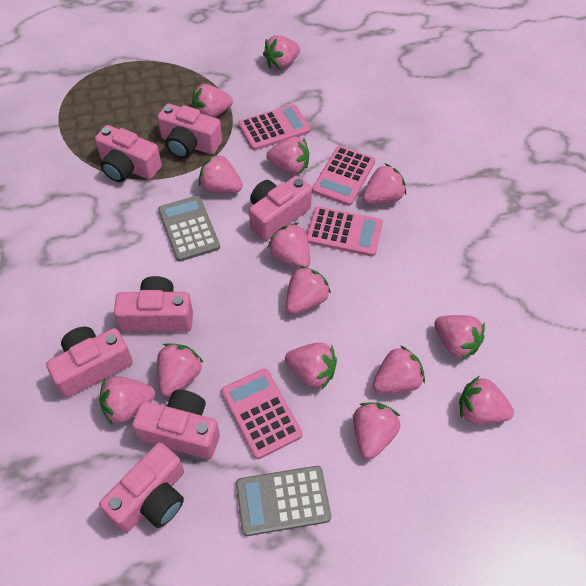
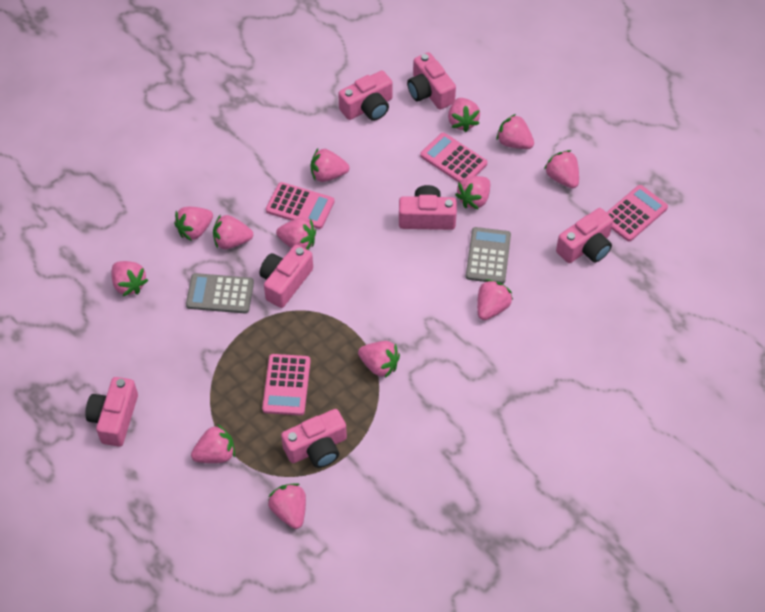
pink strawberry: [99,376,155,425] [157,343,204,397] [192,84,233,118] [198,154,243,193] [263,35,300,70] [266,137,309,174] [268,223,310,269] [285,343,337,389] [286,266,331,314] [353,402,400,459] [363,163,406,204] [373,345,425,394] [434,315,485,360] [459,376,514,424] = 14 -> [111,261,148,296] [174,207,213,241] [191,424,235,463] [213,214,253,249] [268,483,306,529] [276,218,316,250] [311,149,349,182] [358,341,400,378] [448,98,480,132] [455,176,490,210] [477,279,513,320] [496,114,534,149] [544,150,579,188] = 13

